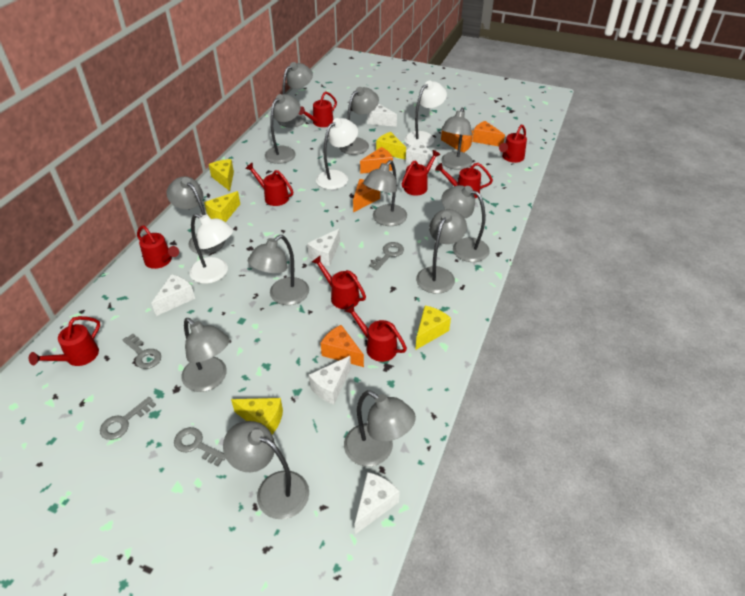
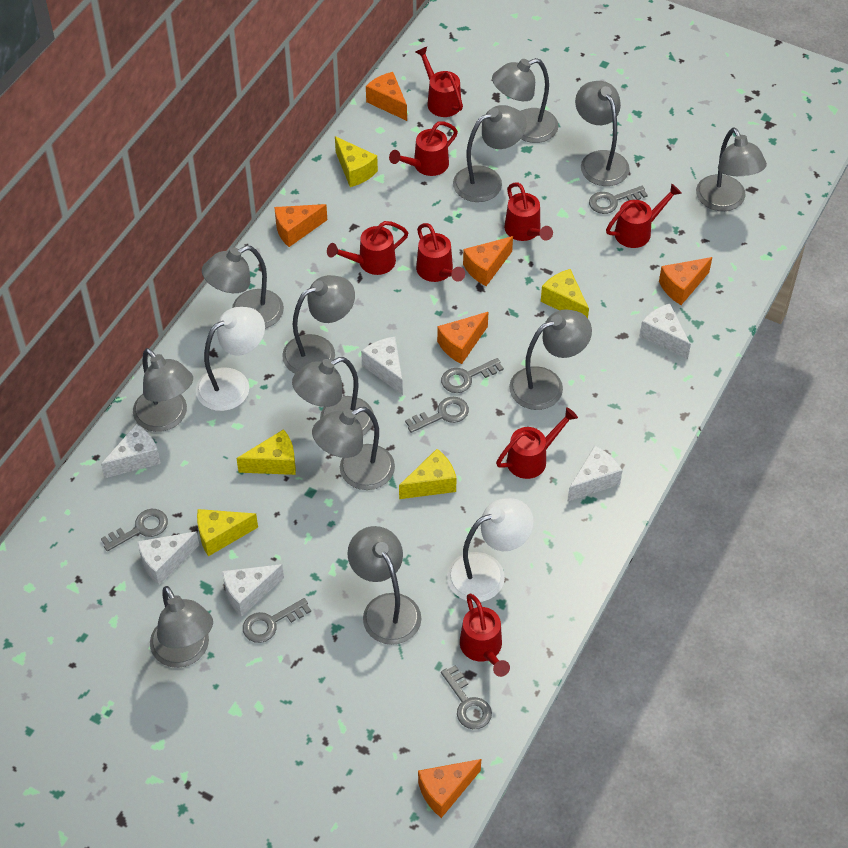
grey key: [100,397,156,440] [123,334,161,369] [174,427,226,466] [369,242,404,270] = 4 -> [101,509,168,551] [243,598,311,643] [405,397,469,433] [441,358,504,393] [441,665,492,729] [589,186,648,214] = 6
orange cheese: [321,325,364,367] [353,179,380,213] [360,147,393,174] [441,130,473,152] [472,121,505,146] = 5 -> [274,204,327,247] [366,72,407,121] [418,759,481,818] [437,312,488,364] [463,236,513,286] [659,257,712,305] = 6
red watering can: [29,316,100,366] [137,225,179,269] [245,163,294,206] [299,91,337,127] [312,255,366,309] [345,304,407,362] [402,150,441,196] [435,163,493,198] [499,124,527,163] = 9 -> [327,221,409,275] [389,121,458,176] [416,47,463,117] [416,223,465,282] [460,593,510,677] [496,407,578,479] [504,183,553,241] [606,183,682,248] = 8
white lamp: [189,214,233,284] [316,118,358,190] [404,81,447,147] = 3 -> [196,307,265,411] [447,498,534,602] = 2

